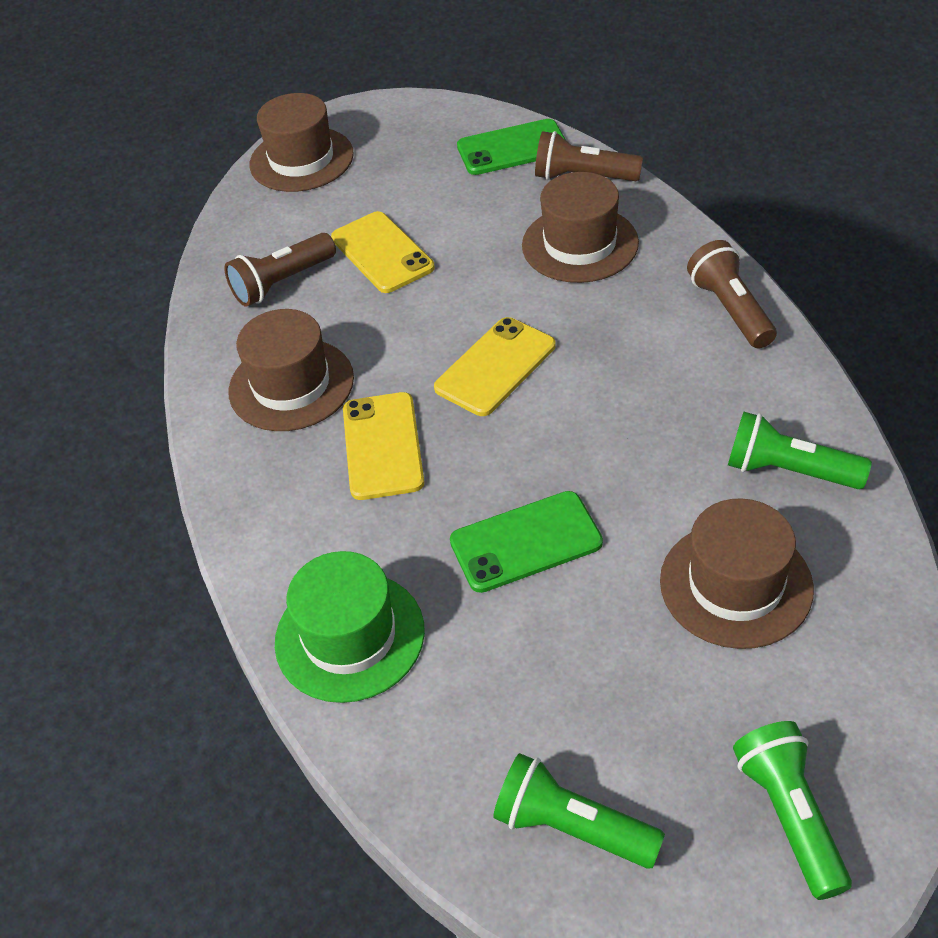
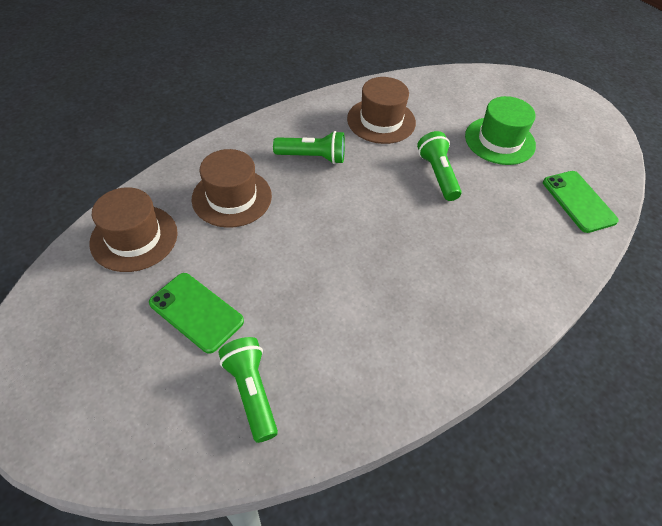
brown flashlight: [224,233,336,307] [535,131,643,181] [687,240,777,349] = 3 -> none = 0
brown hat: [228,309,354,431] [249,93,354,192] [522,172,639,283] [660,498,814,649] = 4 -> [89,187,178,272] [192,149,272,228] [347,77,416,144] = 3
yellow phone: [331,211,435,293] [343,392,424,500] [434,317,556,416] = 3 -> none = 0

